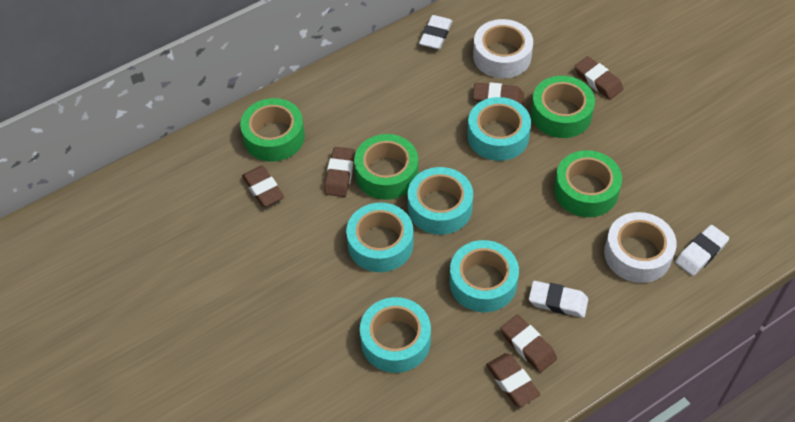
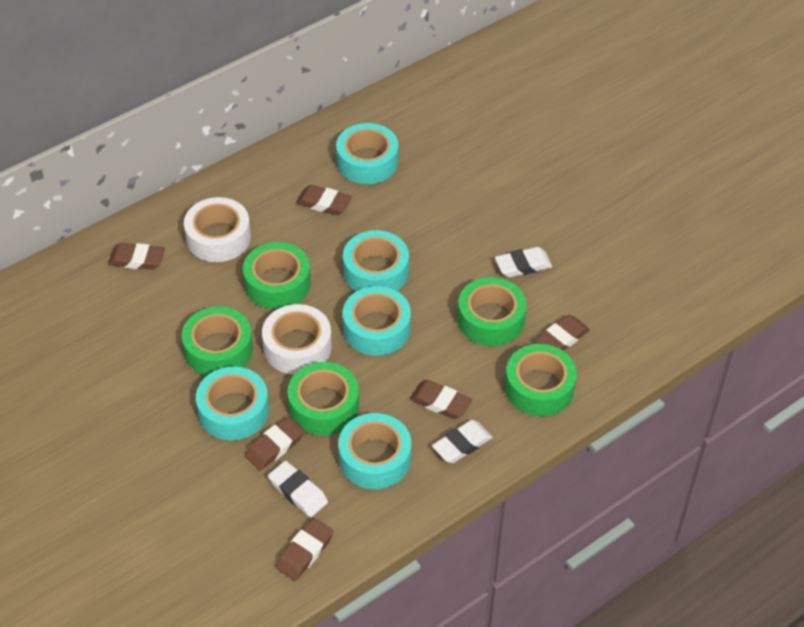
green tape: [240,98,305,162] [354,134,418,200] [531,76,595,138] [554,150,622,217] = 4 -> [182,307,253,376] [243,242,311,309] [287,362,359,435] [458,277,526,346] [505,344,577,416] = 5

